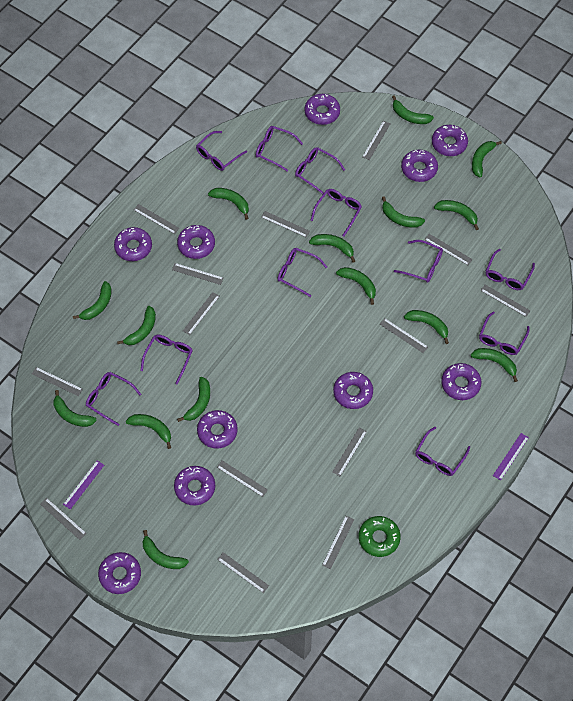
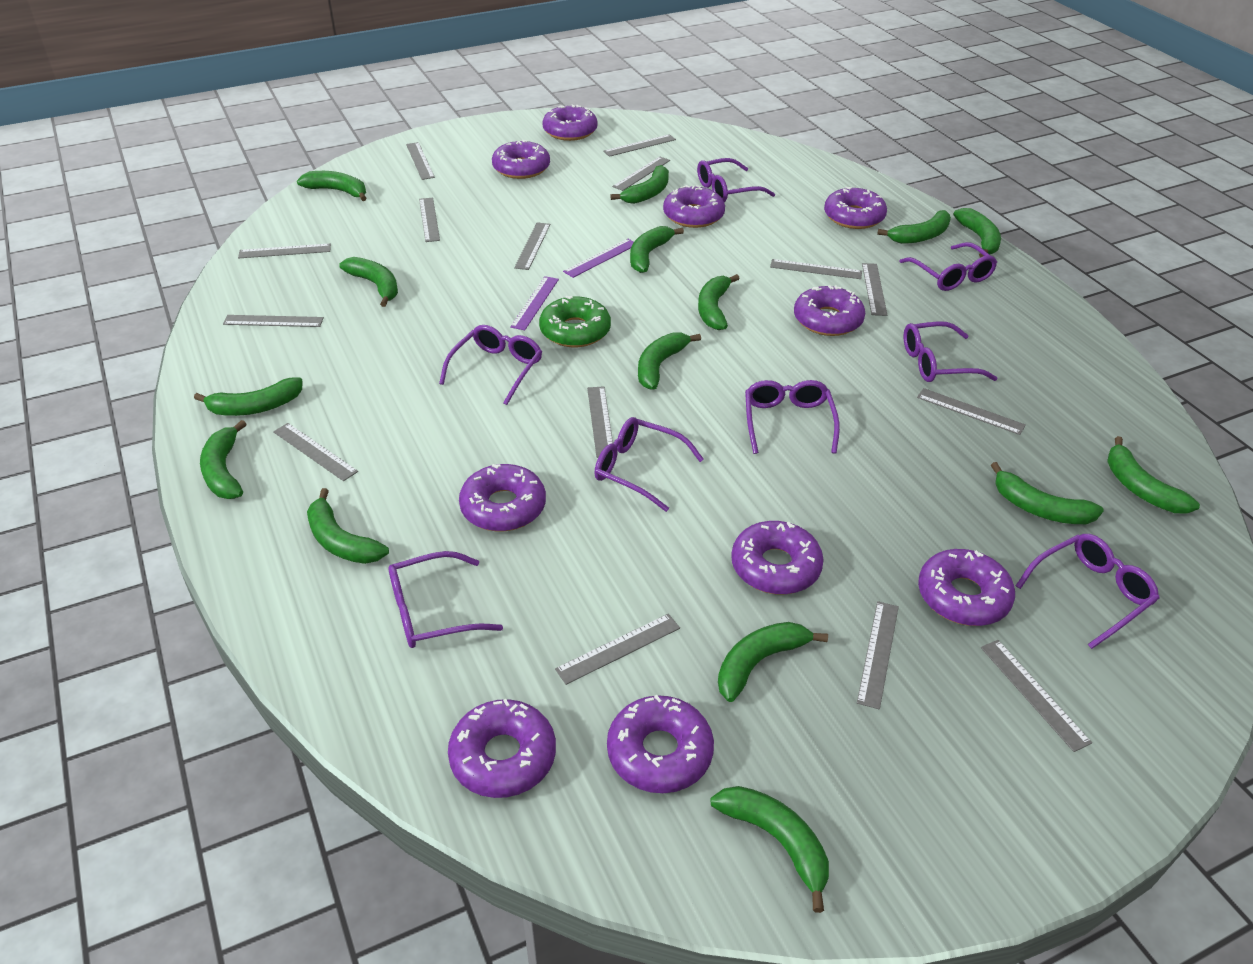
grey ruler: [32,367,83,396] [40,498,87,540] [134,204,180,234] [172,263,223,285] [183,292,220,335] [217,460,268,497] [217,552,269,593] [261,211,310,237] [322,516,354,569] [332,428,367,476] [362,121,390,160] [380,318,428,353] [424,234,473,265] [480,285,530,317] = 14 -> [223,315,324,327] [238,244,331,258] [273,423,358,481] [406,142,435,180] [419,198,440,242] [514,222,550,270] [555,614,680,685] [587,386,613,458] [603,134,676,157] [612,157,670,191] [770,259,862,279] [857,601,899,709] [862,263,887,316] [917,388,1026,435] [981,640,1092,752] = 15
purple glasses: [86,372,141,426] [140,334,193,384] [196,131,247,171] [256,126,303,171] [277,248,327,297] [295,147,345,194] [310,189,362,236] [394,240,443,283] [415,427,470,476] [479,311,530,355] [486,249,535,290] = 11 -> [388,551,503,648] [439,325,542,405] [594,417,704,512] [697,158,775,202] [745,380,840,454] [899,242,997,291] [904,321,997,382] [1015,534,1159,649] = 8

